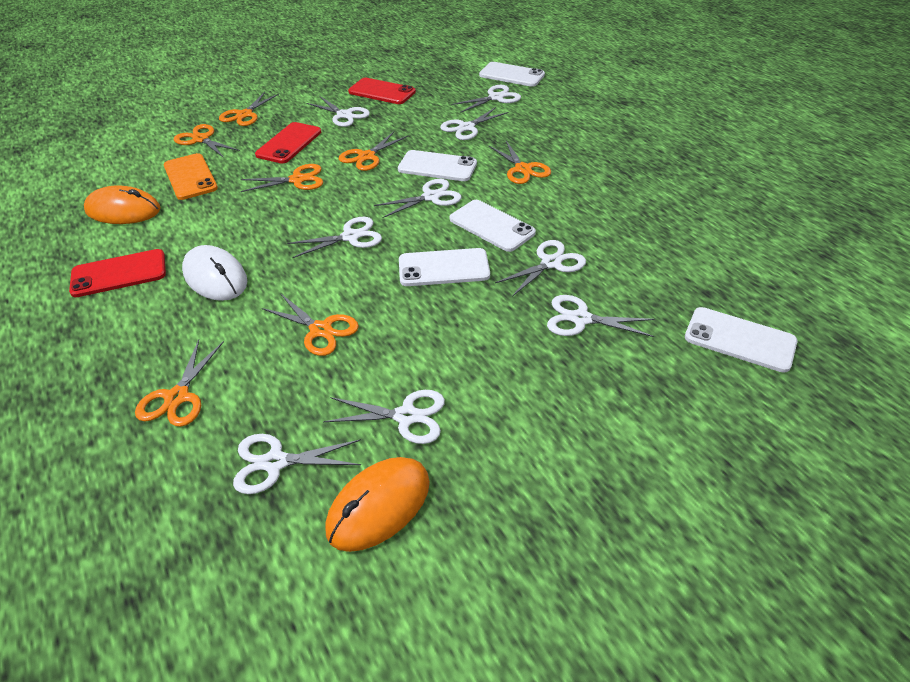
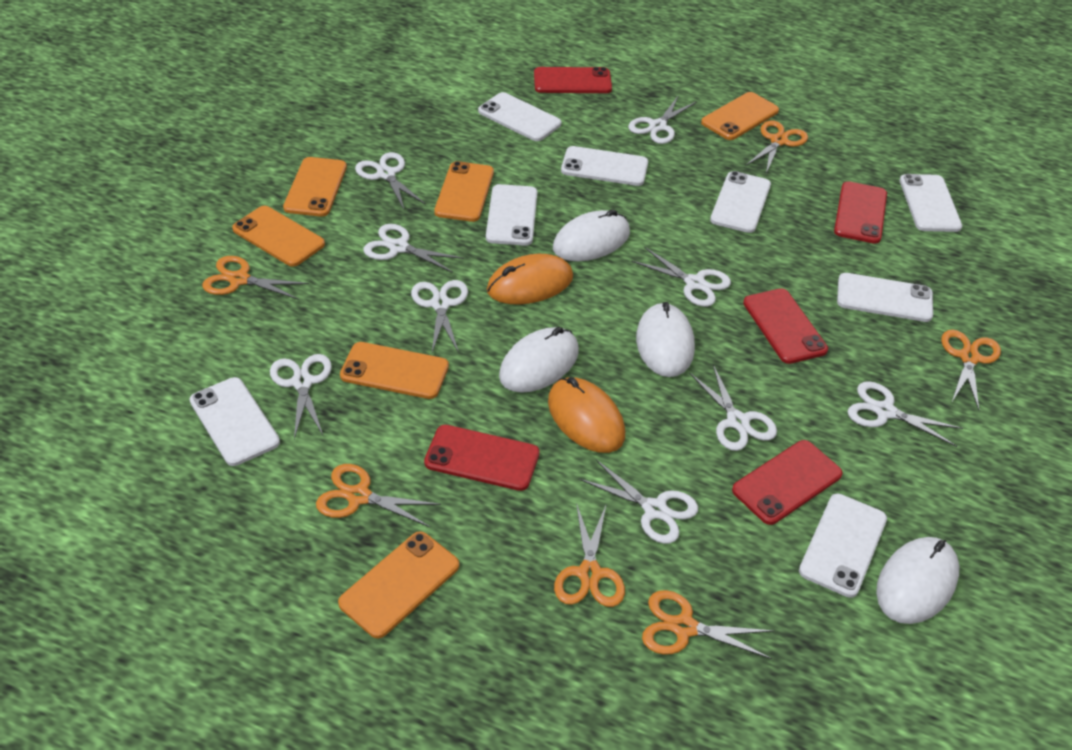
orange phone: [164,153,218,200] = 1 -> [232,206,325,267] [283,157,347,217] [338,531,459,638] [340,342,449,399] [434,161,494,222] [701,92,779,140] = 6
orange scissors: [135,340,224,427] [174,124,240,158] [219,92,279,126] [241,164,323,192] [262,293,359,356] [339,132,408,171] [489,141,551,184] = 7 -> [202,256,309,300] [316,464,441,527] [554,503,625,607] [642,590,774,659] [745,120,808,173] [941,330,1001,410] = 6
red phone: [69,249,166,297] [255,122,321,164] [348,78,416,104] = 3 -> [424,425,540,491] [534,67,612,93] [732,440,843,525] [743,288,828,364] [834,181,887,244] = 5
white mouse: [182,245,247,301] = 1 -> [499,327,579,393] [553,209,630,261] [636,302,695,377] [876,537,959,624] = 4
white phone: [398,150,477,181] [399,248,490,286] [450,200,536,252] [479,62,545,87] [685,307,798,373] = 5 -> [189,377,280,466] [478,92,561,141] [486,184,537,246] [561,146,648,186] [710,171,771,233] [799,494,887,598] [837,273,933,322] [900,174,962,232] = 8

